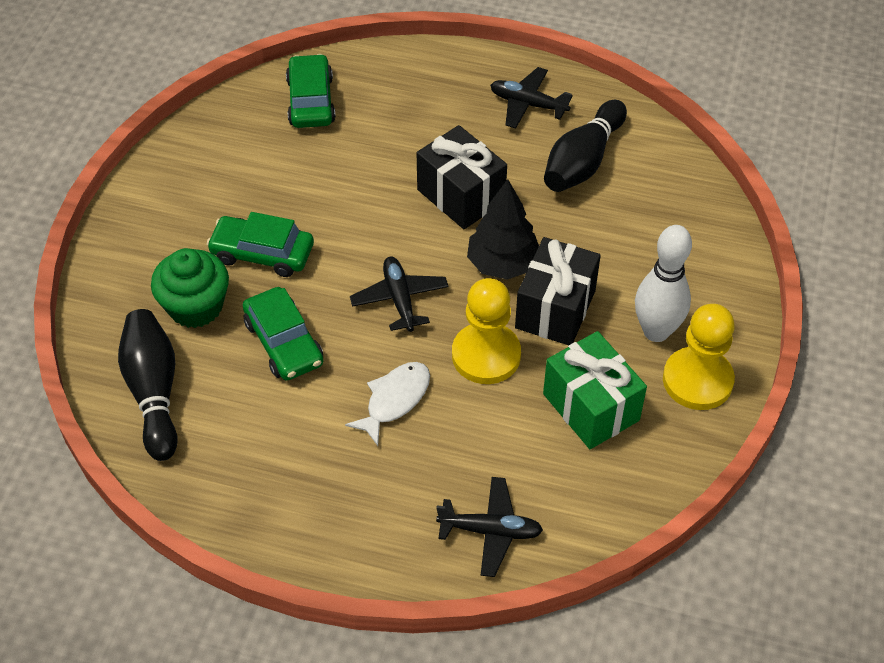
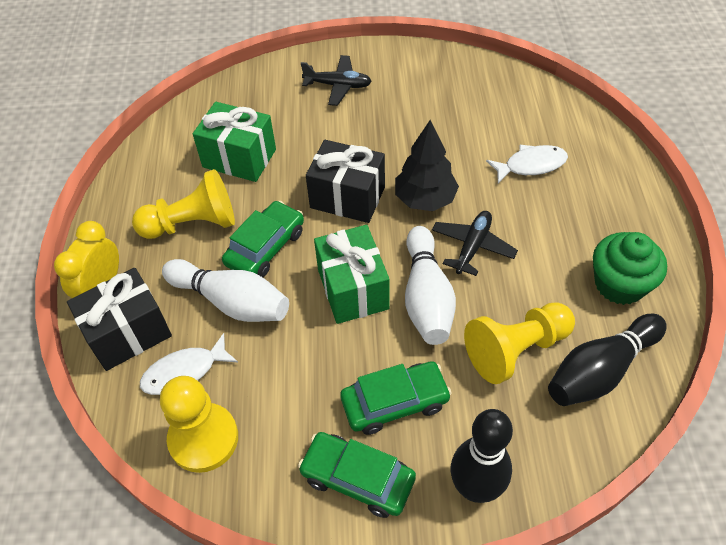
black plane: [350,257,449,332] [436,477,543,577] [490,67,573,129] = 3 -> [301,55,372,106] [432,211,518,276] = 2
green gift: [543,331,647,449] = 1 -> [193,102,276,182] [314,225,389,324] = 2
white bowling pin: [635,225,692,342] = 1 -> [162,259,289,322] [405,226,456,345] = 2
white fish: [345,362,430,446] = 1 -> [140,333,238,395] [486,145,568,183] = 2
yellow clock: none = 0 -> [54,221,119,298] = 1
yellow pawn: [452,278,521,384] [663,304,735,410] = 2 -> [132,169,235,239] [160,376,238,473] [464,302,575,384] = 3

